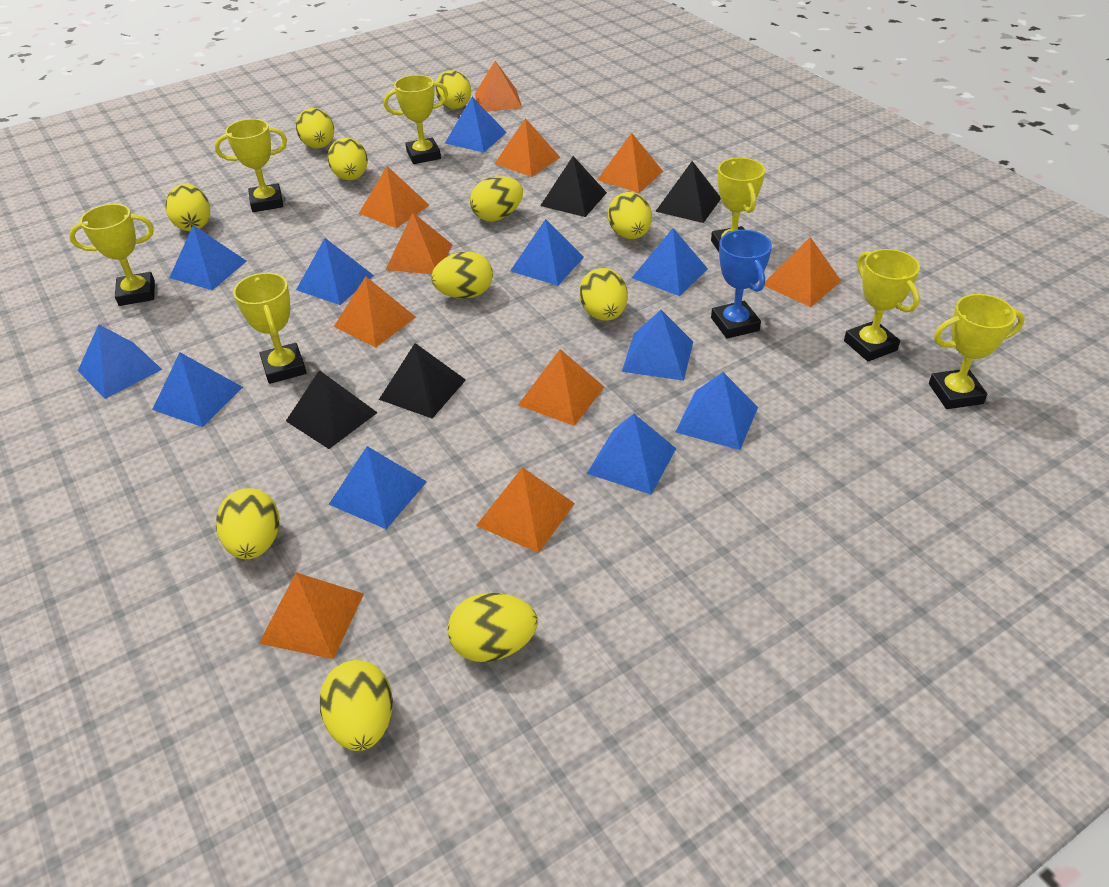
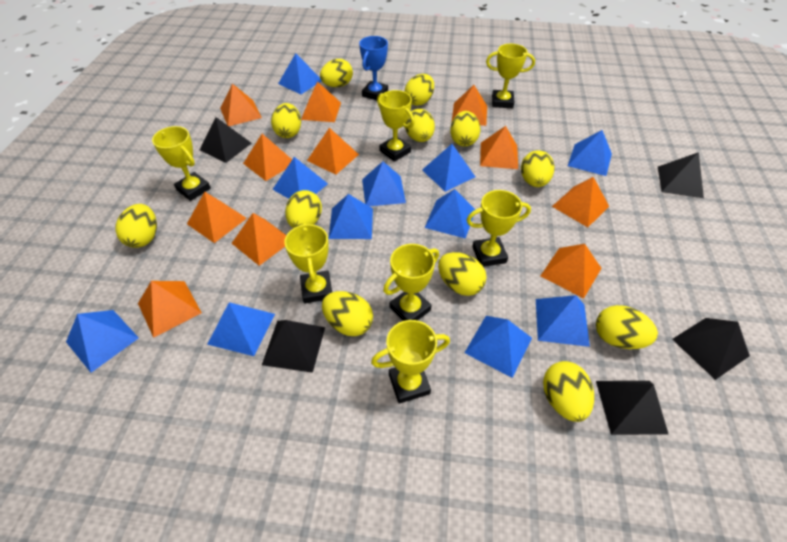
black pyramid: [286,370,378,449] [379,343,466,419] [540,156,607,217] [655,161,721,223] = 4 -> [200,117,252,163] [262,320,325,373] [596,381,669,435] [658,152,704,198] [672,318,750,380] = 5
orange pyramid: [259,573,364,659] [334,276,416,348] [359,166,429,228] [386,213,453,274] [475,61,522,112] [476,467,575,553] [495,118,561,177] [518,349,604,426] [597,133,663,193] [764,237,841,307] = 10 -> [138,281,202,338] [187,192,247,243] [220,84,262,126] [232,213,286,266] [243,134,292,181] [301,82,341,122] [307,128,359,175] [451,85,487,126] [480,126,518,169] [541,244,602,298] [552,177,609,227] = 11
yellow egg: [166,184,210,231] [216,488,279,559] [296,108,334,148] [319,660,393,751] [328,138,368,180] [431,251,493,299] [435,70,471,109] [448,593,537,662] [470,176,523,221] [579,268,628,320] [608,192,652,239] = 11 -> [115,204,157,248] [271,103,301,138] [285,190,322,229] [320,59,353,87] [322,291,373,336] [405,74,434,106] [405,109,435,142] [438,252,487,296] [450,111,481,147] [521,150,555,187] [543,361,594,422] [596,305,658,349] = 12

